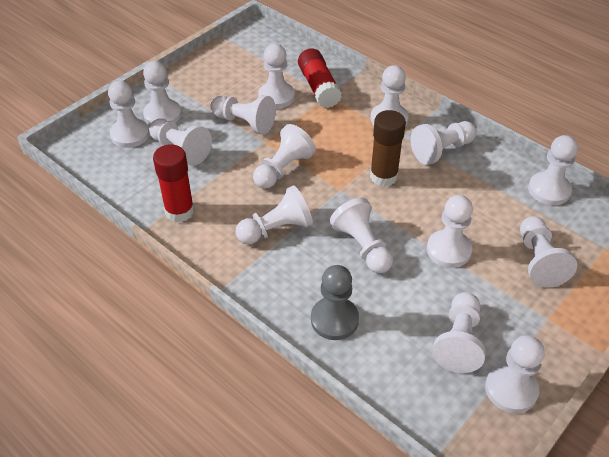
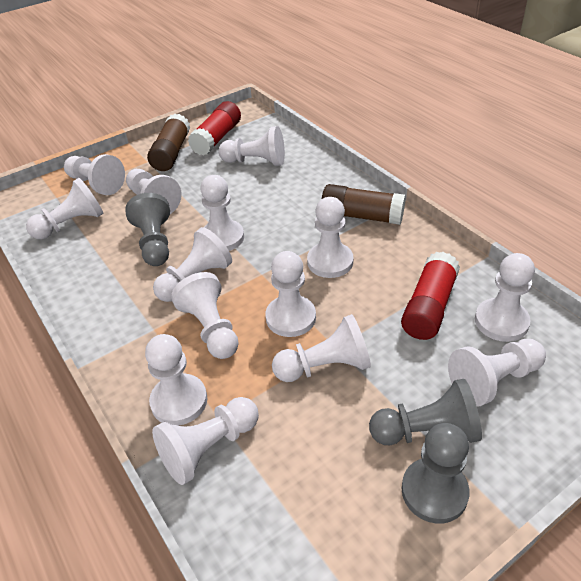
brown glue stick: [370,110,406,187] = 1 -> [147,113,190,171] [321,184,406,225] = 2
grey pawn: [311,265,359,340] = 1 -> [125,193,170,266] [369,379,482,445] [402,423,470,524] = 3
white pawn: [108,81,150,148] [143,61,182,125] [149,118,212,166] [210,95,276,135] [236,185,313,244] [253,124,316,189] [258,44,295,109] [330,198,393,273] [370,65,409,126] [411,121,477,165] [427,195,473,268] [432,292,485,373] [485,335,545,413] [520,216,577,288] [528,135,578,205] = 15 -> [26,178,104,239] [64,154,125,195] [126,169,182,214] [145,334,207,426] [152,397,259,485] [153,227,232,302] [171,272,239,359] [200,175,244,251] [218,126,285,166] [265,251,316,337] [272,314,371,382] [307,197,354,278] [448,339,546,406] [475,253,535,342] = 14

